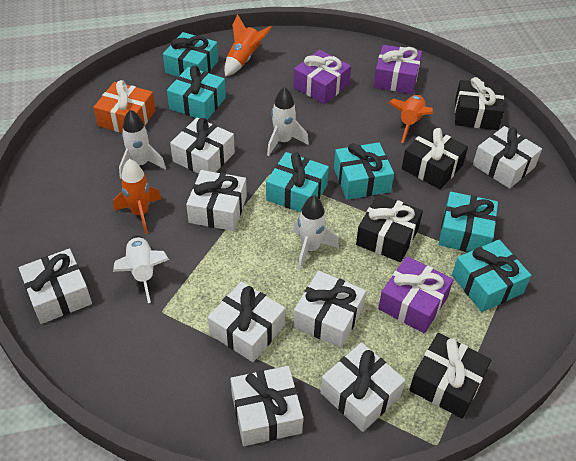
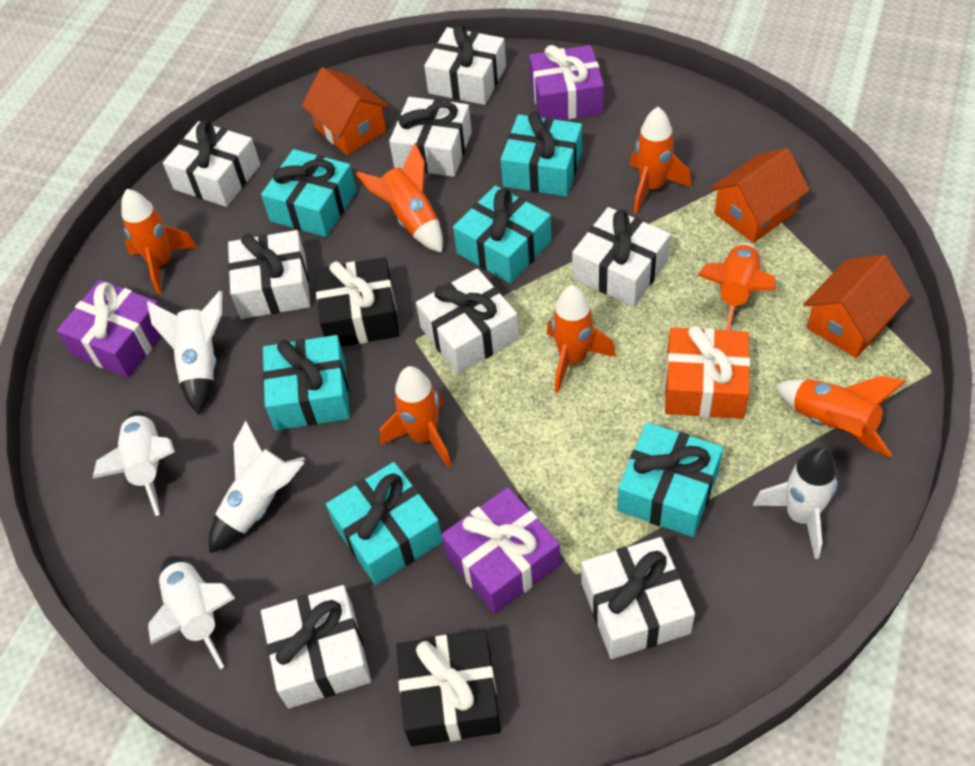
black gift: [356,194,423,262] [402,127,468,189] [409,333,491,419] [455,77,504,130] = 4 -> [315,257,399,346] [396,630,501,747] = 2
orange house: none = 0 -> [302,67,389,155] [710,148,810,243] [803,254,911,358] = 3
orange rocket: [113,159,162,234] [224,14,272,76] [388,95,433,143] = 3 -> [121,189,197,295] [356,143,443,253] [380,366,452,468] [547,285,616,393] [630,107,691,214] [697,242,776,330] [775,376,906,457] = 7
white rocket: [113,235,169,303] [119,109,166,179] [267,87,309,156] [293,195,339,270] = 4 -> [92,411,175,516] [147,291,222,414] [148,556,235,669] [209,421,305,553] [753,447,838,559] = 5

